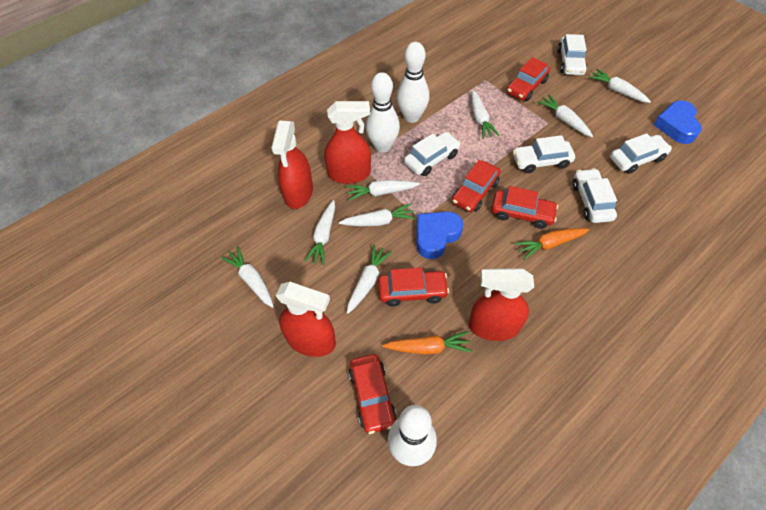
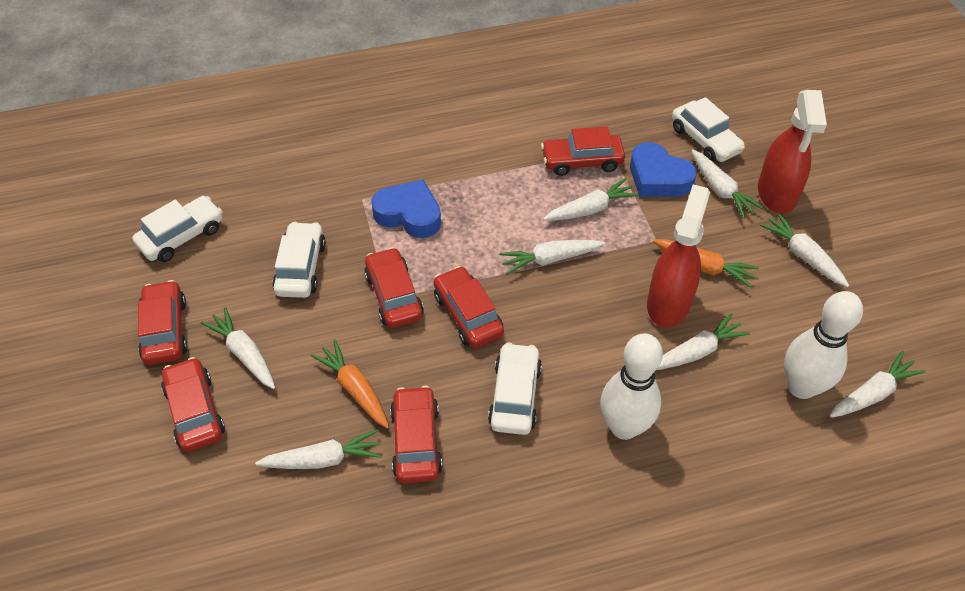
red car: [349,354,397,434] [378,267,449,307] [452,160,501,212] [491,186,558,229] [507,57,550,101] = 5 -> [138,280,188,365] [161,357,225,452] [364,247,424,328] [390,386,442,483] [434,266,504,348] [541,126,625,176] = 6
red spray bottle: [271,121,313,209] [276,282,336,357] [325,101,371,184] [469,268,534,341] = 4 -> [647,184,710,328] [758,90,827,214] = 2
white bowling pin: [366,72,400,153] [388,405,437,466] [397,42,429,123] = 3 -> [600,334,663,440] [784,291,863,399] = 2
white car: [404,132,461,176] [513,135,575,173] [557,34,587,75] [572,168,617,223] [610,133,672,174] = 5 -> [132,196,223,262] [272,222,326,298] [488,342,542,435] [672,97,745,162] = 4

